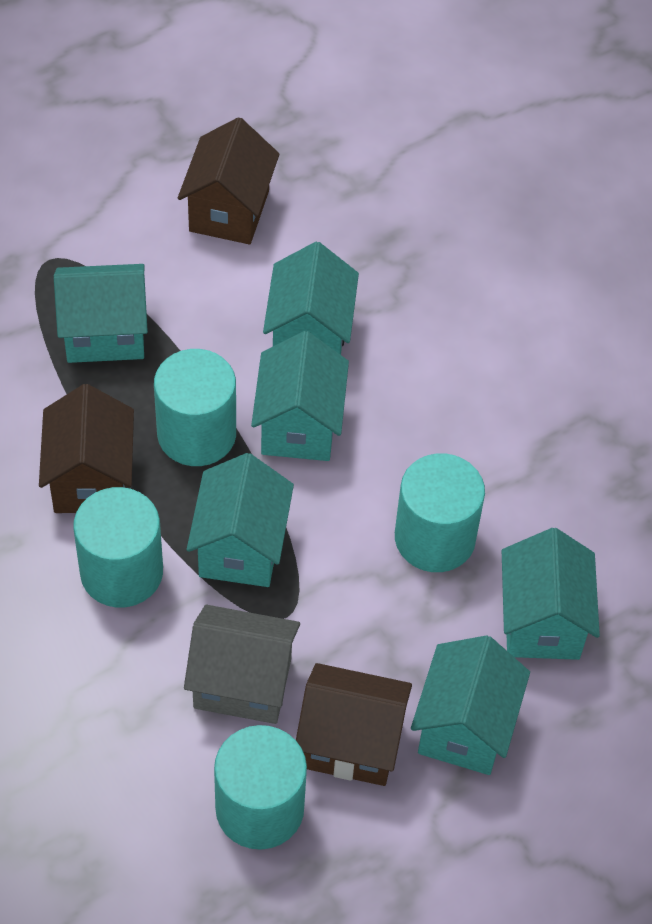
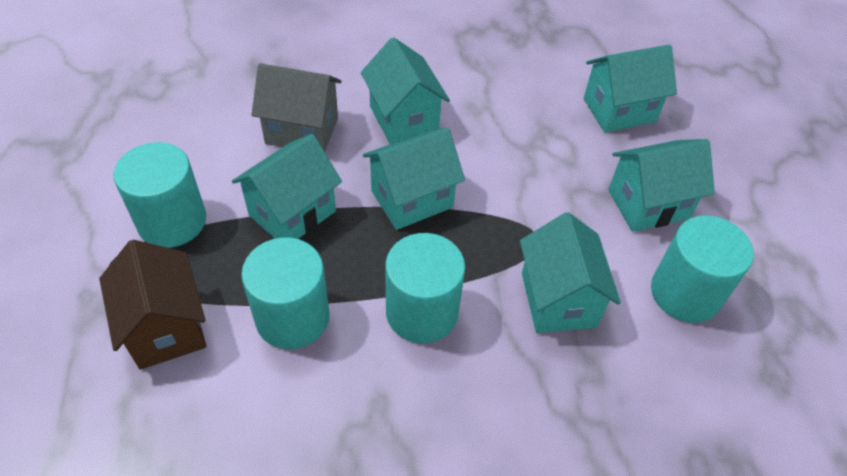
brown house: [39,384,134,513] [178,117,280,245] [296,663,412,786] = 3 -> [99,240,206,370] = 1

